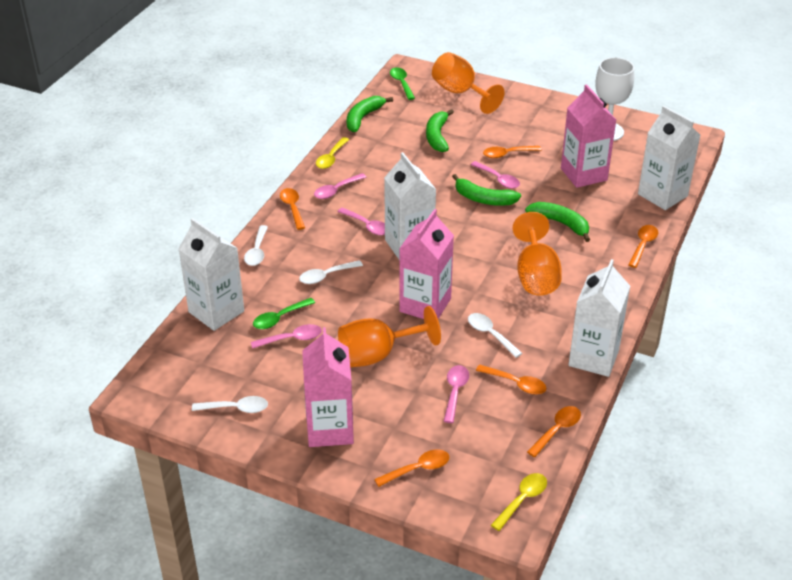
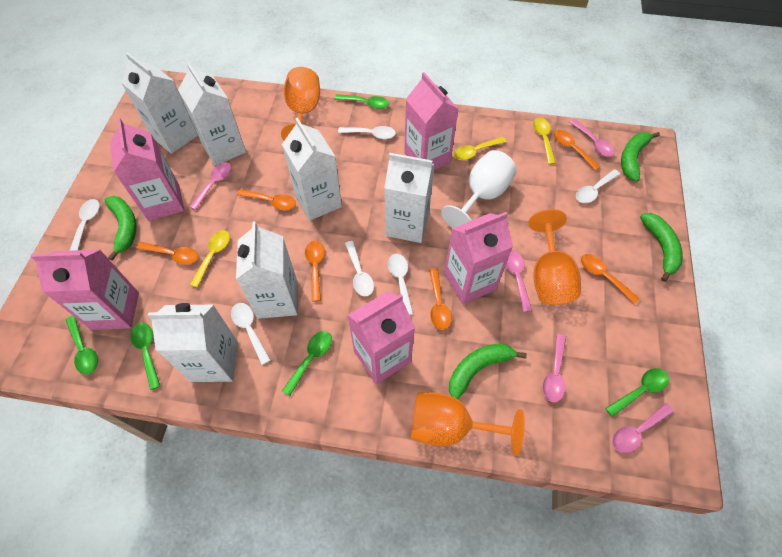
green spoon: [253,298,315,329] [390,67,415,100] = 2 -> [66,316,98,374] [131,323,160,390] [282,331,332,396] [335,94,389,109] [605,368,669,417] = 5
pink carton: [302,327,354,447] [399,209,454,319] [561,84,616,188] = 3 -> [30,250,139,330] [110,118,184,221] [348,291,415,384] [404,72,458,170] [444,212,513,304] = 5
white carton: [179,218,244,331] [384,152,436,260] [568,259,630,377] [638,106,700,210] = 4 -> [121,52,198,154] [148,303,238,382] [178,62,246,166] [236,221,298,319] [282,117,342,221] [384,153,434,243] = 6
white spoon: [192,396,268,413] [244,225,268,266] [299,260,363,284] [468,313,522,358] = 4 -> [70,199,100,251] [231,303,271,365] [338,126,396,139] [345,241,374,296] [388,254,413,315] [576,169,620,203] = 6
yellow spoon: [316,137,349,169] [491,473,547,531] = 2 -> [190,230,230,288] [453,137,507,160] [533,118,556,165] = 3

